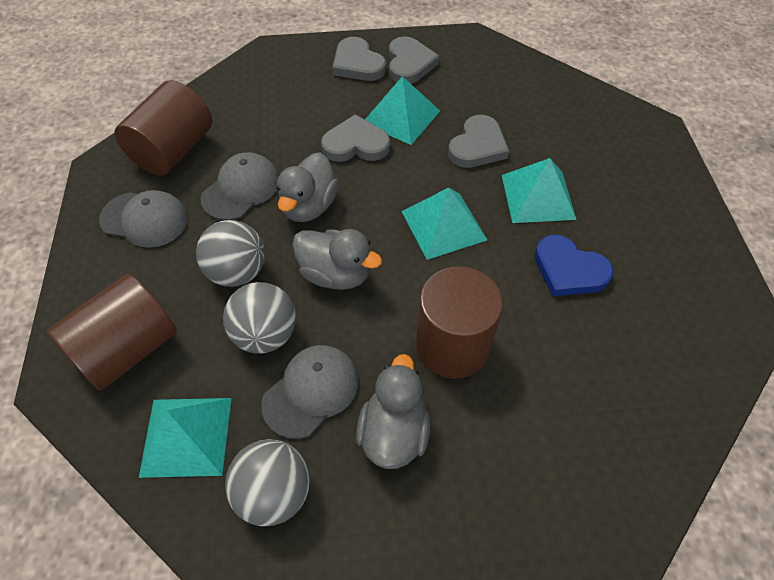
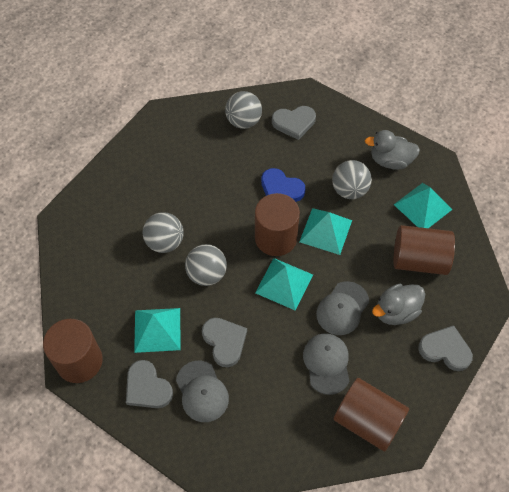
brown cylinder: [47,274,177,391] [115,80,212,176] [416,266,503,379] = 3 -> [43,319,103,383] [255,193,300,256] [334,378,409,451] [394,225,455,275] = 4
grey ball: [196,220,265,287] [223,282,296,354] [225,439,310,526] = 3 -> [143,212,184,253] [185,244,227,286] [225,91,262,129] [332,160,372,199] = 4
grey duck: [277,152,339,222] [292,229,382,290] [356,354,430,469] = 3 -> [365,130,420,170] [372,284,425,325] = 2

